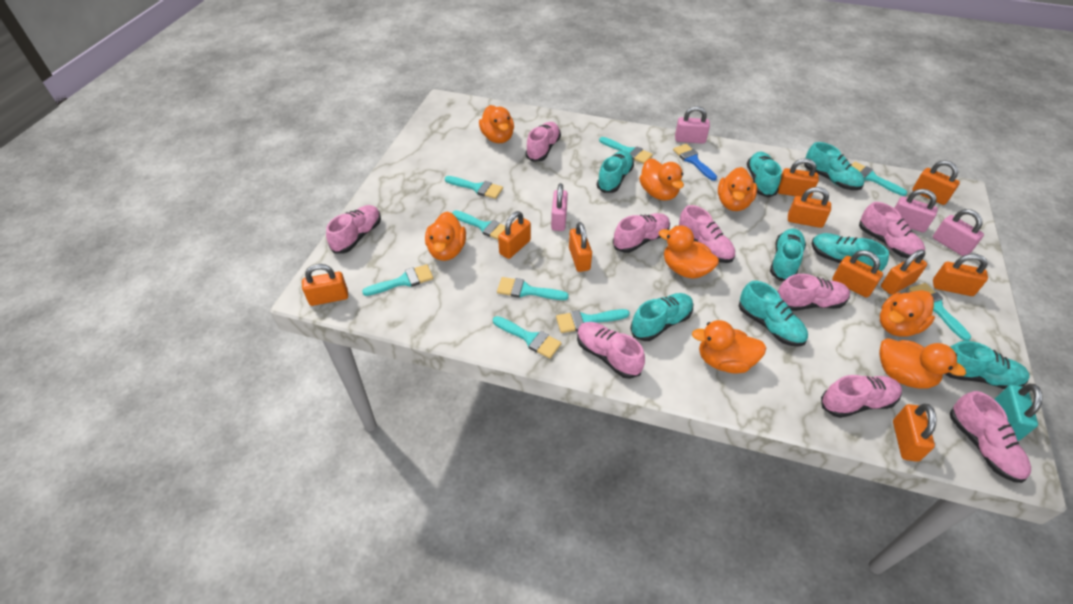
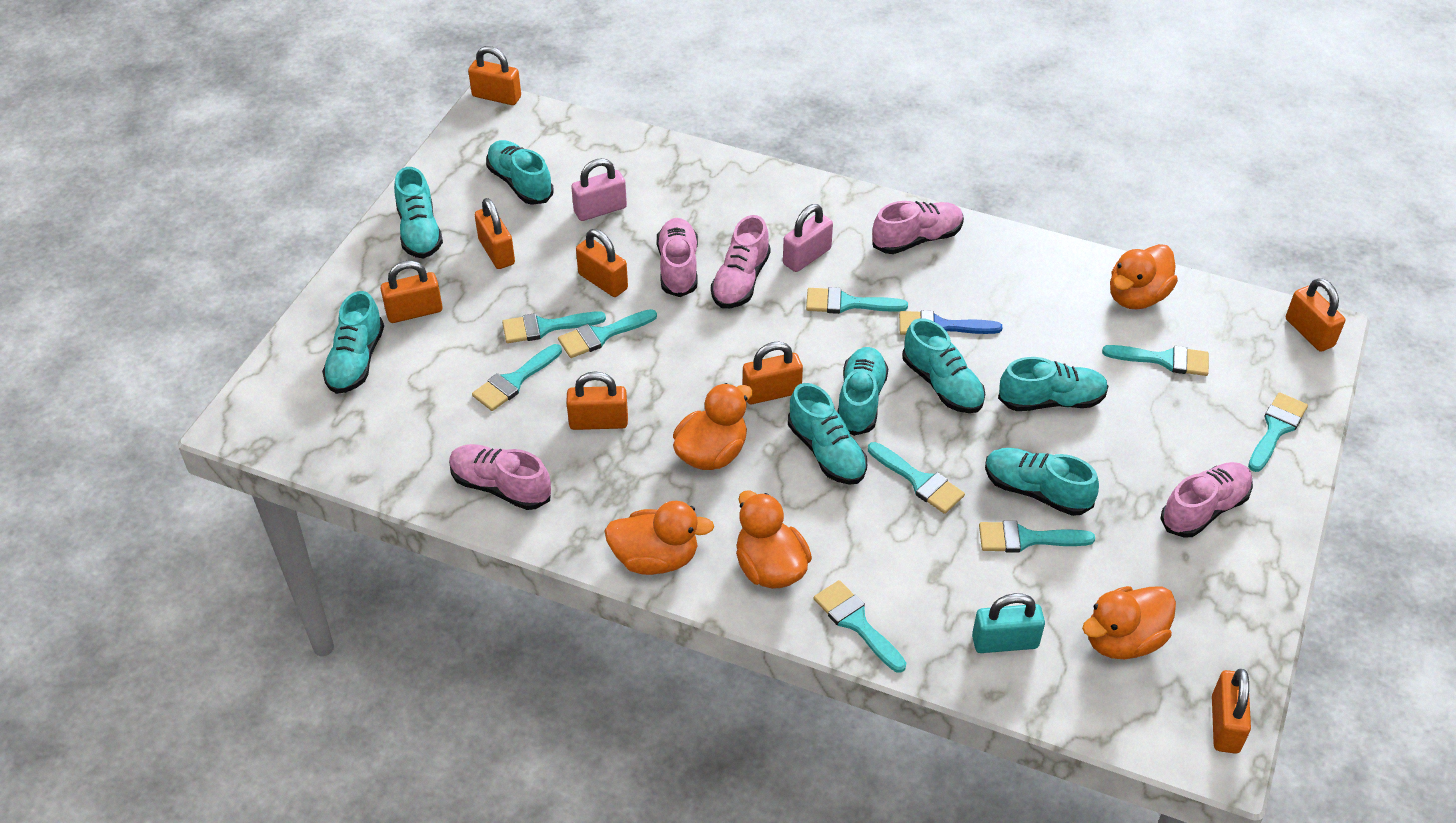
orange duck: [425,211,466,261] [479,105,514,143] [639,158,684,201] [659,225,719,279] [692,320,766,374] [718,167,757,211] [879,338,966,389] [880,290,935,336] = 8 -> [604,501,714,575] [673,383,753,470] [736,490,812,589] [1082,586,1176,659] [1110,244,1178,310] = 5
orange padlock: [302,264,348,306] [498,211,531,259] [569,222,592,272] [778,159,819,198] [788,187,831,228] [832,250,883,298] [881,249,927,295] [893,404,937,462] [912,160,960,205] [933,254,988,296] = 10 -> [380,261,443,323] [468,46,521,105] [475,198,515,269] [566,371,628,430] [576,229,628,297] [743,342,803,404] [1212,669,1251,754] [1286,278,1345,352] = 8
pink padlock: [551,183,568,231] [675,106,710,144] [894,189,938,232] [933,209,984,256] = 4 -> [571,158,627,221] [783,204,833,272] = 2
pink shoe: [326,205,381,253] [525,122,561,162] [577,322,645,379] [613,213,670,253] [678,205,735,263] [778,274,850,311] [821,375,902,418] [859,202,925,258] [950,391,1031,483] = 9 -> [449,444,551,510] [657,218,698,297] [711,215,771,308] [872,201,964,254] [1160,462,1253,538] = 5

